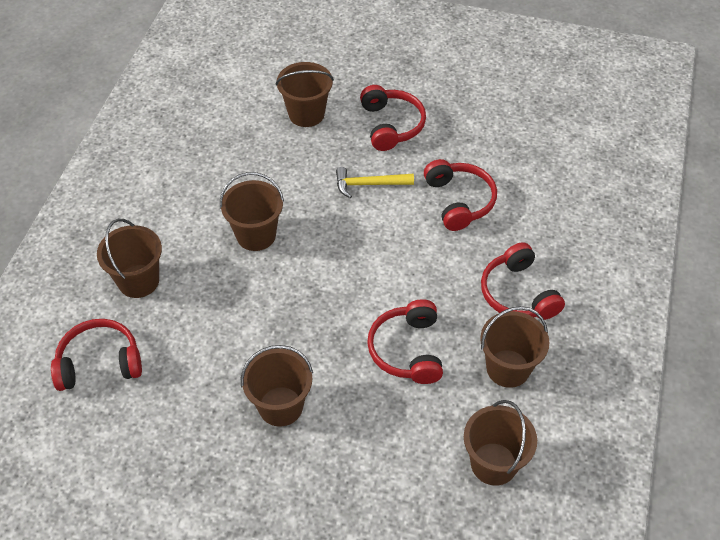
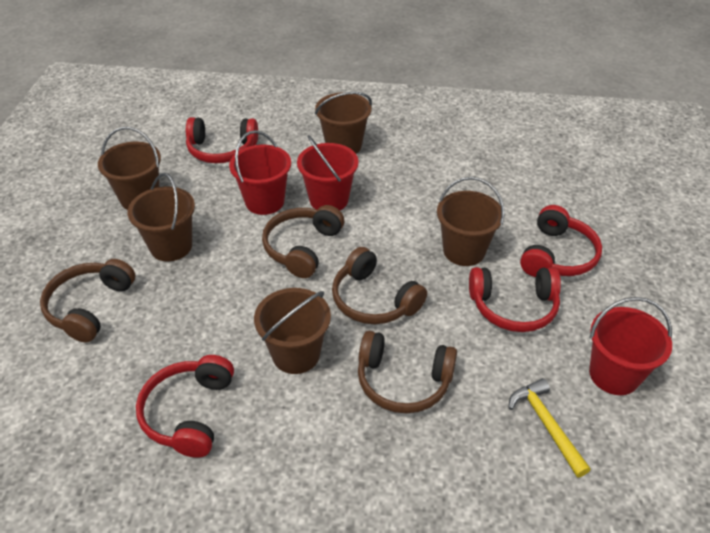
brown bucket: [97,219,162,298] [220,172,284,251] [241,345,313,427] [276,62,334,127] [464,400,537,486] [480,306,549,388] = 6 -> [98,127,161,210] [127,173,195,261] [254,288,331,374] [315,92,372,154] [437,177,504,266] = 5
brown headphones: none = 0 -> [40,259,136,342] [262,205,344,278] [332,247,427,324] [358,331,457,413] = 4
red bucket: none = 0 -> [229,130,291,215] [297,135,359,210] [589,297,672,395] = 3
red headphones: [51,319,142,391] [360,85,426,151] [367,299,443,384] [424,159,497,231] [481,242,565,320] = 5 -> [136,355,234,458] [186,117,258,163] [469,267,561,332] [520,205,602,277] = 4

